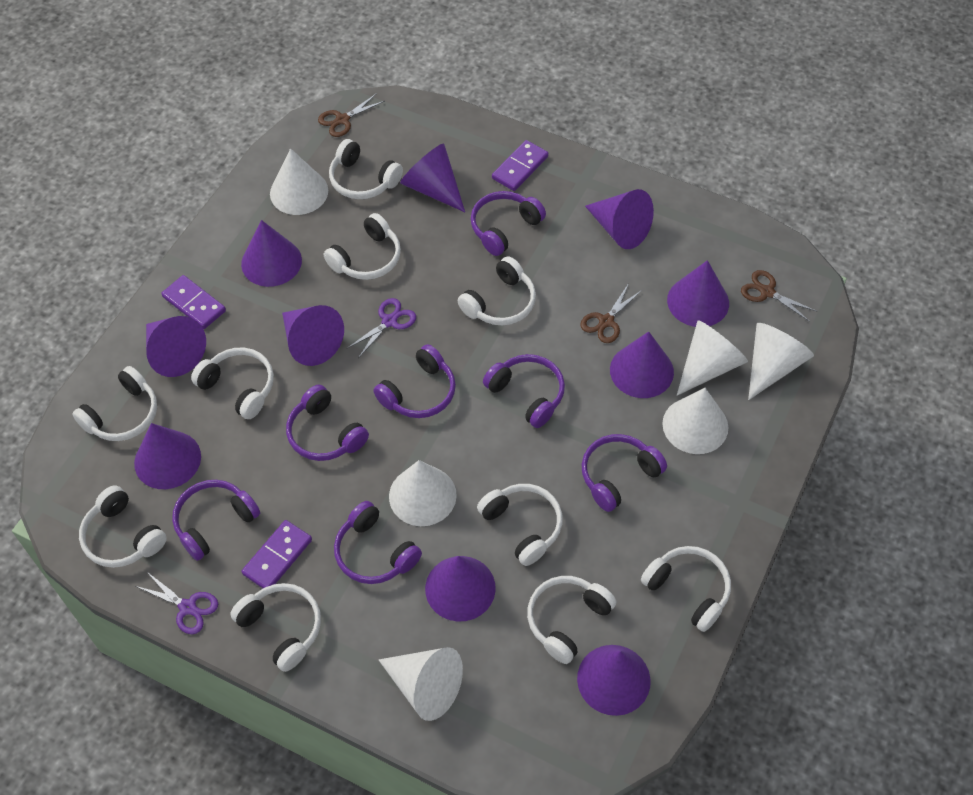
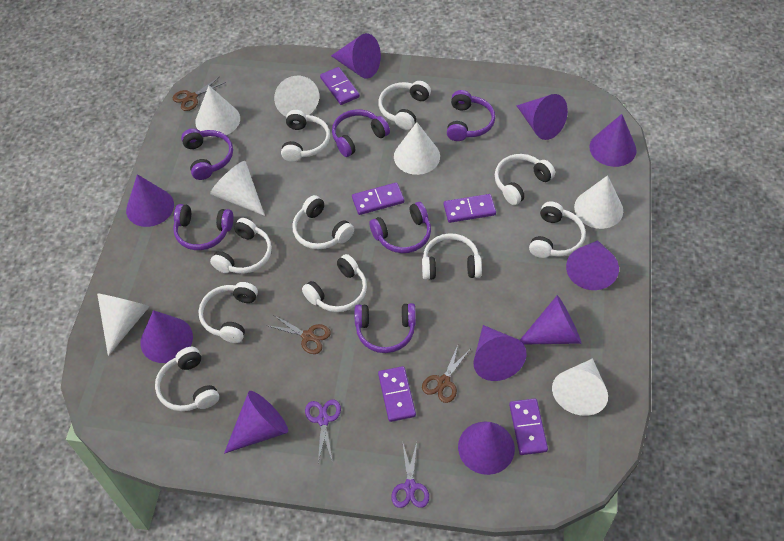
purple domino: [161,275,226,329] [242,520,312,588] [492,140,549,191] = 3 -> [320,67,360,105] [352,182,404,215] [378,366,416,422] [444,194,496,223] [509,399,548,455] = 5
purple headphones: [172,480,260,561] [286,385,369,461] [334,501,422,584] [373,344,456,418] [471,191,546,256] [483,354,565,428] [581,434,667,512] = 7 -> [173,204,234,250] [181,128,233,180] [332,109,390,157] [355,303,416,353] [369,202,431,253] [447,90,495,141] = 6
white cone: [270,148,328,215] [379,647,463,721] [389,460,457,526] [663,388,728,454] [677,321,748,395] [748,323,814,400] = 6 -> [97,293,150,356] [195,86,240,137] [210,161,265,216] [274,76,319,116] [394,122,440,175] [552,358,608,416] [574,175,623,229] = 7

